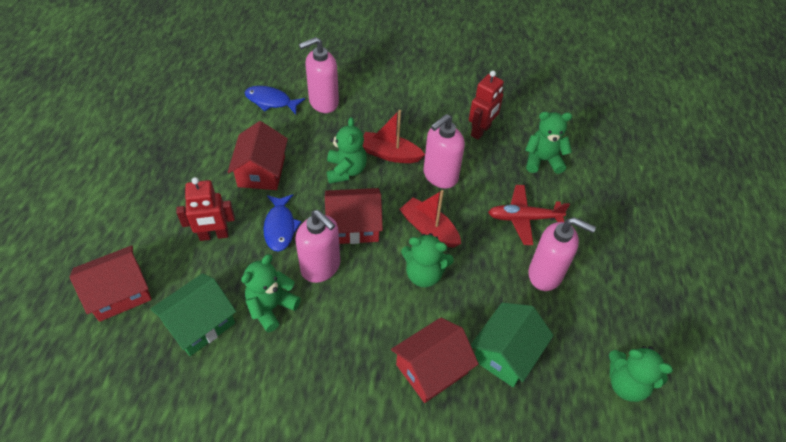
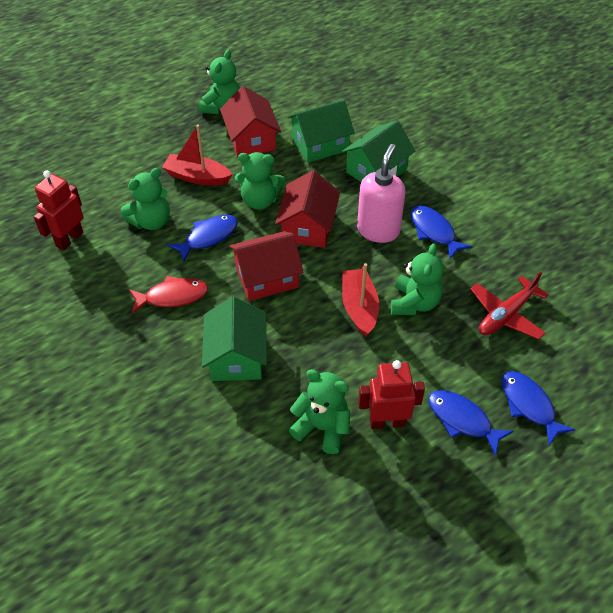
blue fish: [244,86,305,114] [263,194,301,252] = 2 -> [167,215,238,262] [410,206,472,259] [428,390,513,456] [501,371,575,445] = 4
green house: [150,273,236,356] [471,302,554,387] = 2 -> [202,297,267,381] [287,100,355,163] [341,121,415,182] = 3
pink soap dispenser: [295,210,340,283] [299,37,339,113] [423,114,465,188] [528,217,596,291] = 4 -> [357,144,406,243] = 1
red fish: none = 0 -> [129,276,208,313] = 1
red house: [70,245,152,322] [228,121,288,190] [325,188,383,244] [391,318,479,403] = 4 -> [220,86,281,158] [229,231,303,301] [275,170,340,248] = 3

